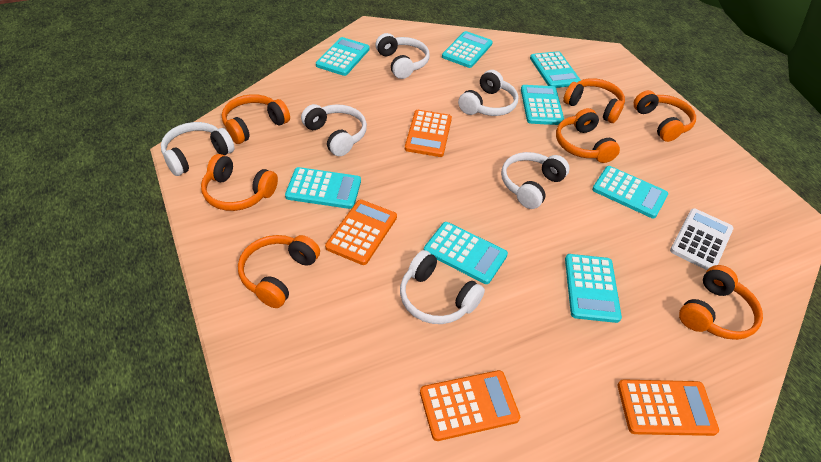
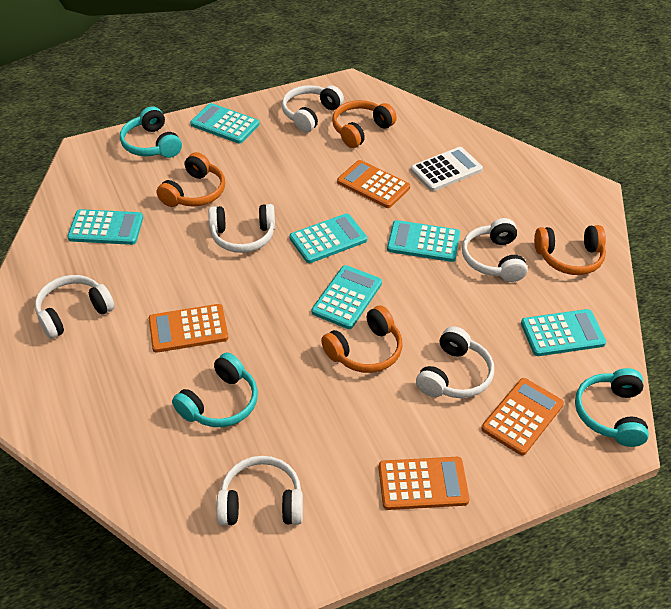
orange headphones: [201,154,278,211] [222,94,290,144] [238,235,320,308] [556,108,620,163] [563,78,625,123] [633,90,696,142] [679,265,763,340] = 7 -> [157,152,225,207] [321,305,402,373] [332,100,397,148] [534,225,606,275] = 4
turquoise calculator: [285,167,361,209] [316,37,370,76] [424,222,508,284] [442,31,493,68] [521,85,564,125] [530,51,581,88] [565,254,622,323] [592,166,668,219] = 8 -> [67,209,143,245] [190,103,260,144] [290,213,367,263] [312,265,382,329] [387,220,460,262] [521,309,606,356] = 6
turquoise headphones: none = 0 -> [120,106,182,158] [172,353,258,427] [575,368,649,447] = 3

